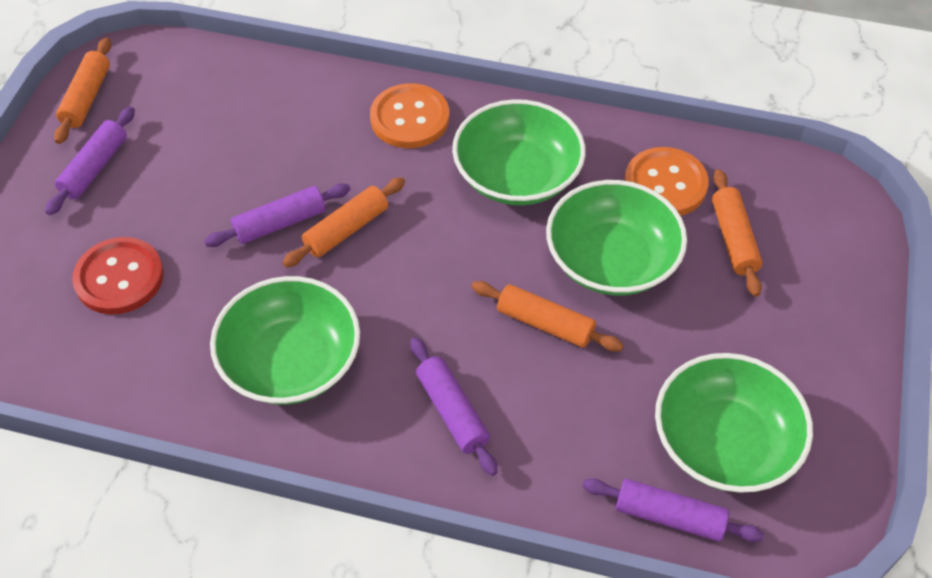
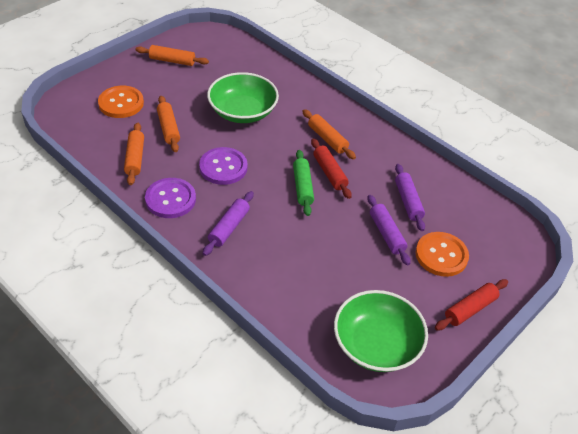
green bowl: [210,276,360,405] [452,99,586,205] [546,180,687,296] [655,353,813,493] = 4 -> [207,72,279,123] [334,290,428,372] = 2
green rolling pin: none = 0 -> [293,150,314,216] = 1
purple button: none = 0 -> [145,178,196,218] [199,147,247,185] = 2
purple rolling pin: [45,107,135,215] [204,183,351,247] [410,337,498,476] [583,478,764,542] = 4 -> [203,191,254,256] [367,195,411,265] [395,164,425,231] = 3
red button: [72,237,164,315] = 1 -> none = 0
red rolling pin: none = 0 -> [311,138,352,199] [435,279,508,331] = 2

